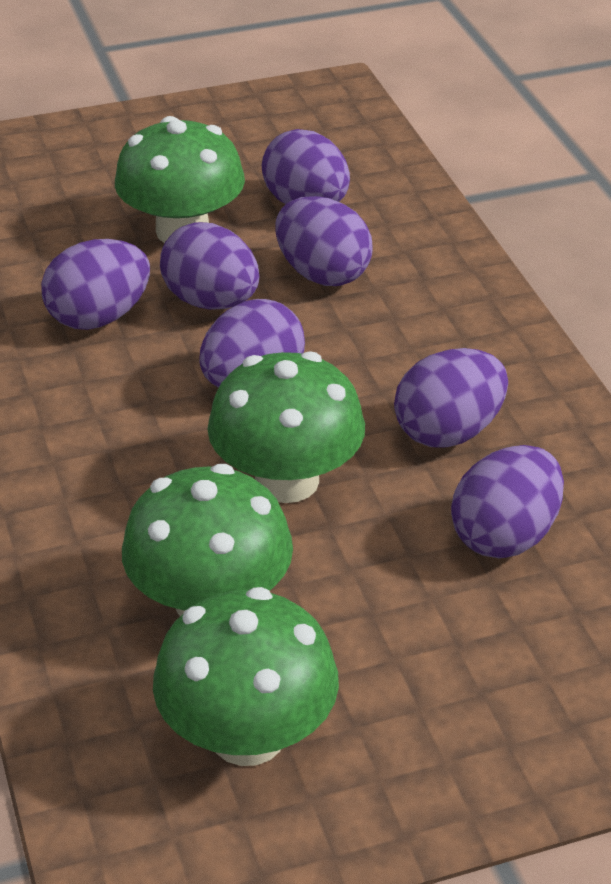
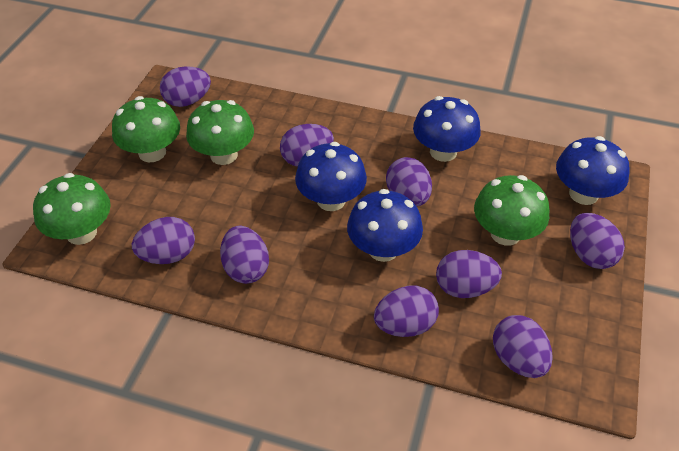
blue mushroom: none = 0 -> [295,142,367,211] [347,189,423,262] [413,96,481,162] [556,136,630,205] = 4
purple egg: [41,239,150,330] [160,222,259,310] [199,299,305,388] [262,129,350,204] [275,196,373,286] [394,348,508,448] [451,445,564,558] = 7 -> [132,217,195,264] [160,66,211,107] [220,226,269,284] [280,124,334,166] [374,285,439,337] [386,157,432,206] [436,250,502,298] [493,315,553,378] [570,213,625,269] = 9

